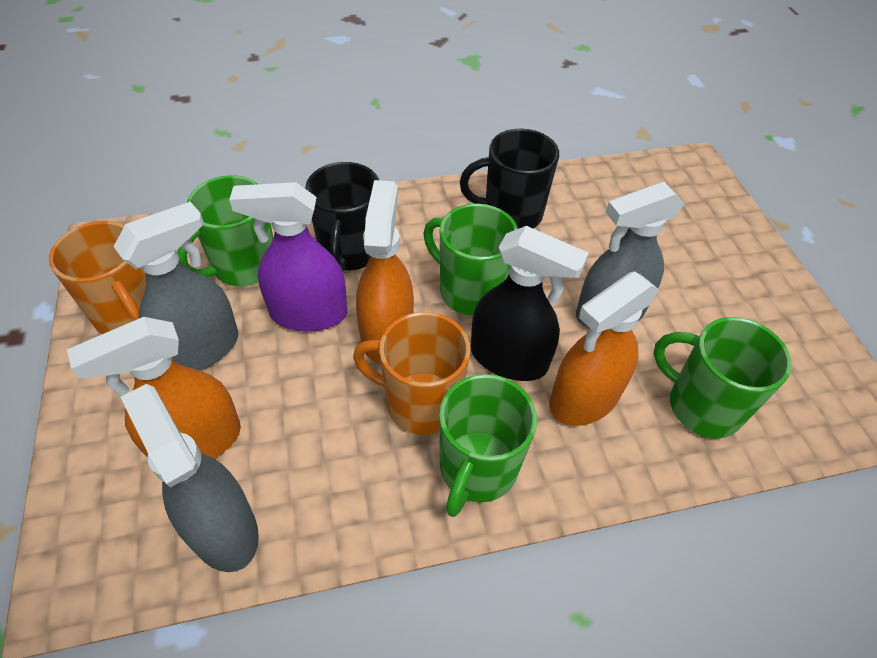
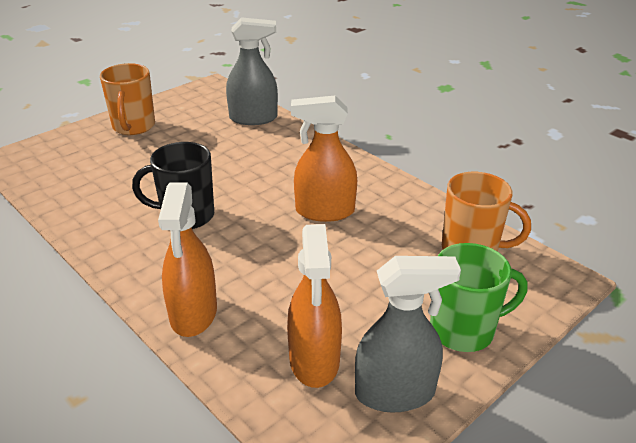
black mug: [305,162,379,271] [460,129,559,229] = 2 -> [132,142,214,229] = 1
black spray bottle: [471,226,588,381] = 1 -> none = 0
green mug: [177,175,273,286] [423,204,518,316] [439,374,537,517] [653,317,792,438] = 4 -> [430,243,528,352] = 1
grey spray bottle: [114,202,238,371] [121,384,259,572] [576,182,685,329] = 3 -> [226,17,278,125] [355,256,461,412] = 2
purple spray bottle: [229,182,347,332] = 1 -> none = 0

